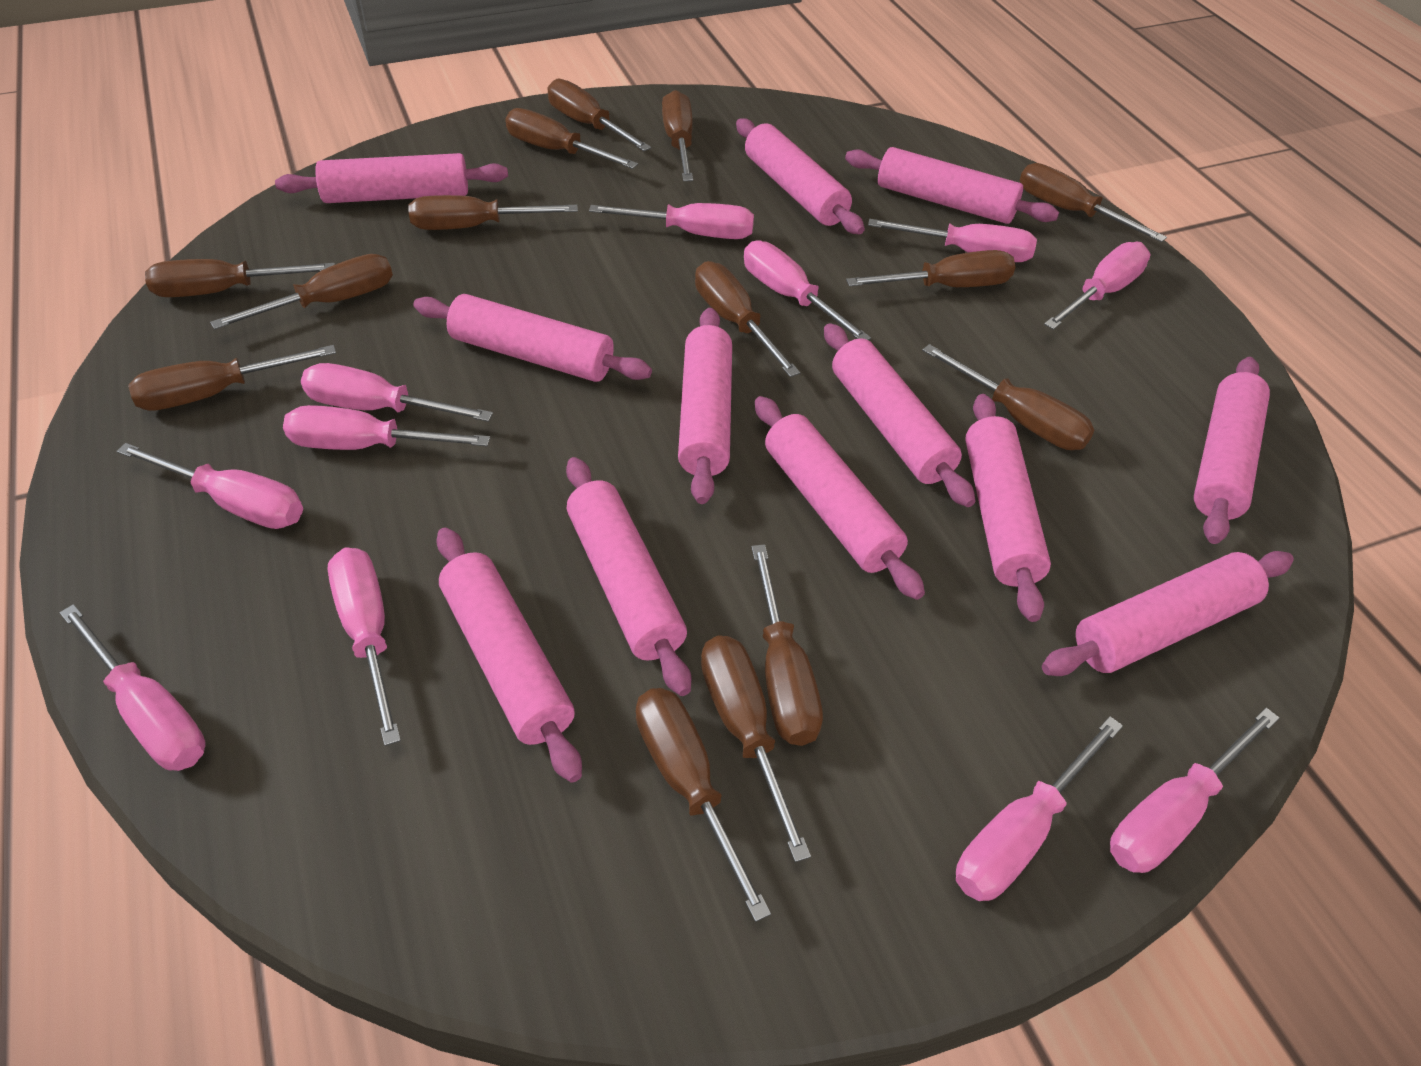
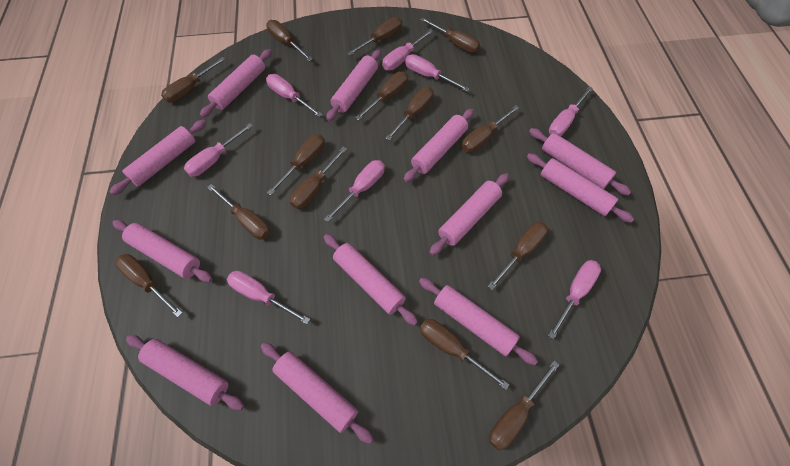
pink screwdriver: [59,604,206,771] [117,443,303,529] [283,405,490,450] [301,363,493,422] [328,548,401,746] [589,203,754,239] [744,241,871,340] [868,219,1037,262] [956,716,1123,901] [1044,242,1150,330] [1110,708,1279,873] = 11 -> [184,123,253,177] [227,271,310,324] [266,74,323,117] [324,160,385,222] [382,29,433,71] [405,54,470,92] [548,260,601,339] [549,87,593,136] = 8

